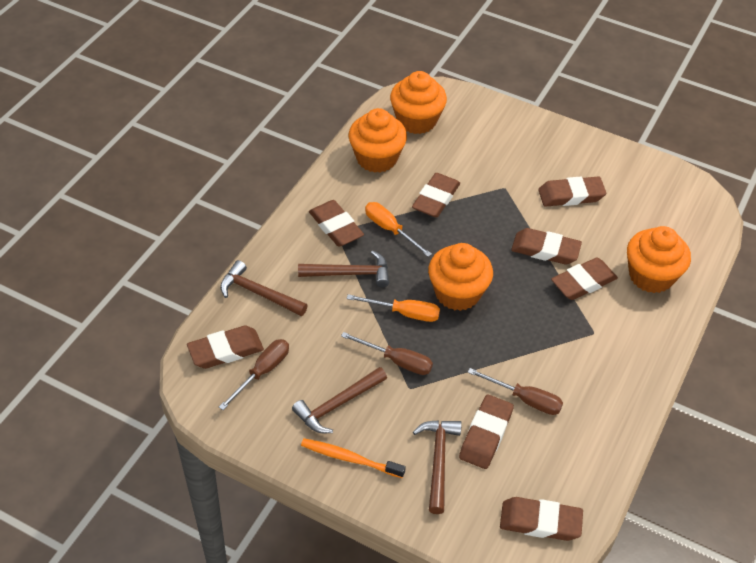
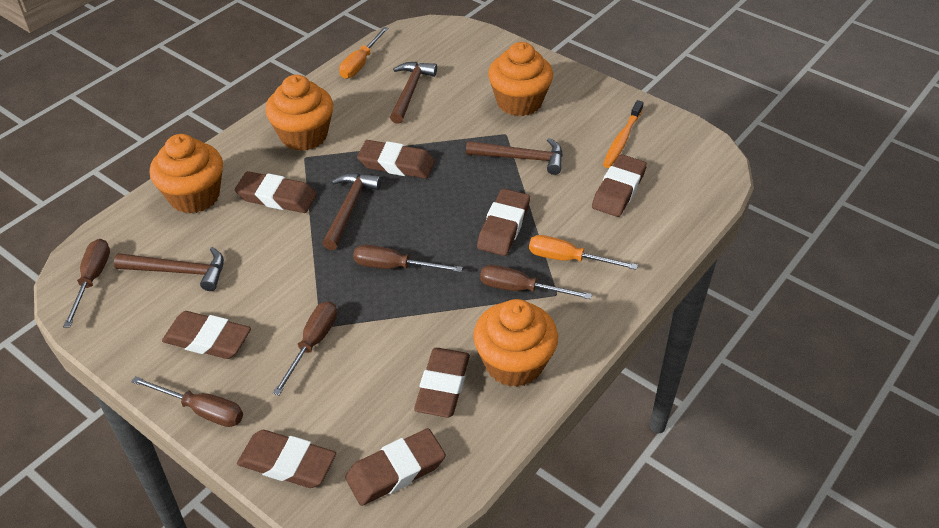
brown screwdriver: [219,339,289,410] [341,332,433,375] [468,368,563,415] = 3 -> [63,239,110,328] [131,376,243,427] [273,301,337,395] [353,245,463,272] [480,265,592,299] = 5

